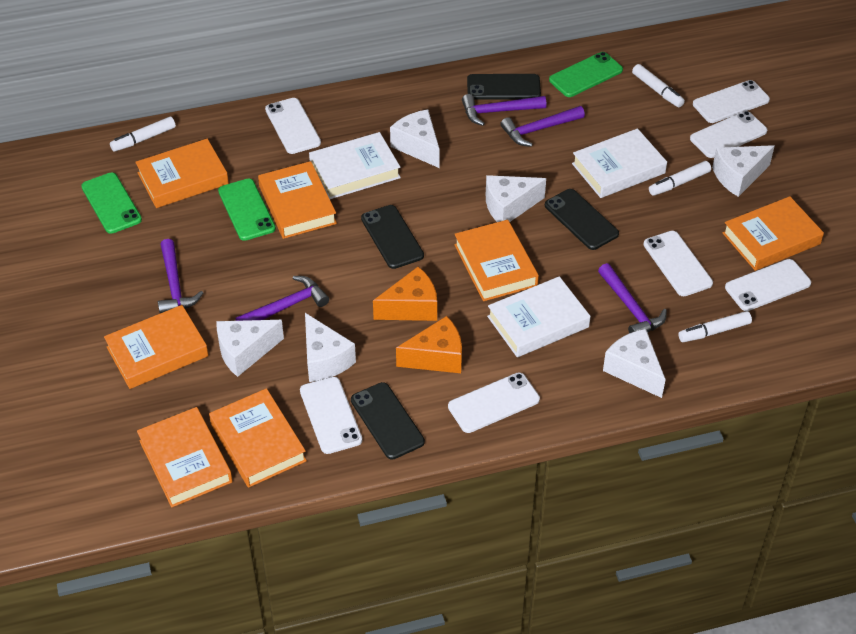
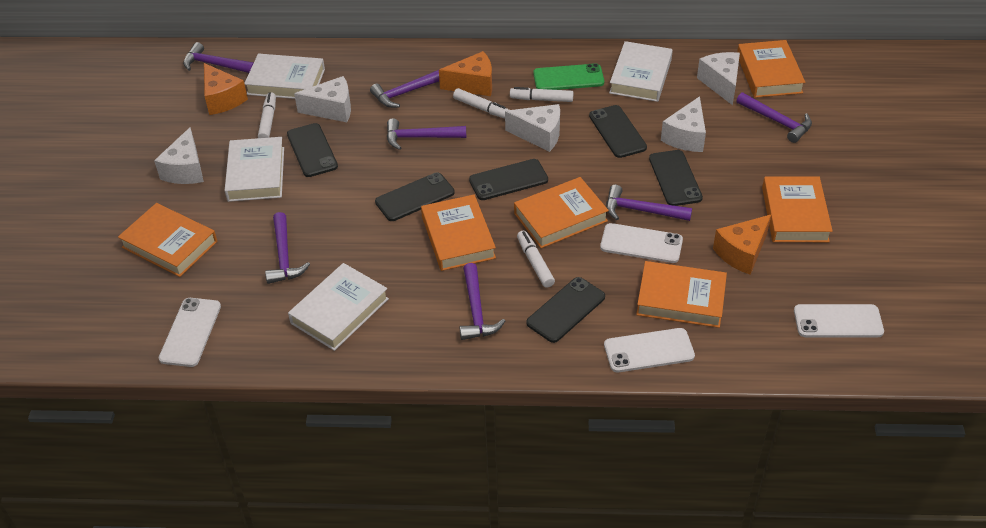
black phone: [351,382,425,460] [361,205,424,269] [467,74,541,100] [545,189,619,250] = 4 -> [287,123,338,177] [375,172,455,221] [469,159,548,200] [526,277,605,343] [589,105,647,158] [649,150,703,206] = 6
green phone: [81,172,142,234] [218,179,276,241] [549,52,623,97] = 3 -> [533,63,604,90] = 1
orange book: [104,305,209,389] [135,139,229,208] [137,407,233,507] [209,388,307,488] [258,161,337,239] [454,220,539,301] [723,196,824,271] = 7 -> [118,203,217,277] [421,194,496,271] [514,177,609,248] [636,261,727,328] [737,40,805,98] [762,176,833,242] = 6
orange cheese: [373,267,437,321] [396,316,462,373] = 2 -> [204,63,248,115] [439,51,492,96] [713,215,771,275] = 3
purple hammer: [158,239,203,313] [235,276,329,321] [462,94,546,126] [500,106,585,147] [598,263,667,333] = 5 -> [183,42,254,73] [265,212,310,284] [370,70,439,108] [387,118,466,150] [460,263,505,340] [606,185,692,221] [736,92,812,143] = 7
white book: [309,132,401,199] [487,276,591,357] [572,128,667,198] = 3 -> [225,137,284,202] [244,54,325,99] [288,263,389,351] [609,41,673,102] = 4
white cheese: [216,320,284,377] [305,313,356,382] [390,110,440,168] [486,175,546,222] [603,329,666,398] [712,145,774,197] = 6 -> [154,127,204,184] [294,76,351,122] [505,104,560,152] [661,96,706,152] [697,52,740,105] = 5
white phone: [265,98,321,154] [300,377,362,454] [448,372,540,433] [643,231,713,296] [690,111,767,158] [693,80,770,123] [725,259,811,311] = 7 -> [159,298,221,367] [600,223,683,263] [604,328,695,372] [794,304,884,337] = 4

